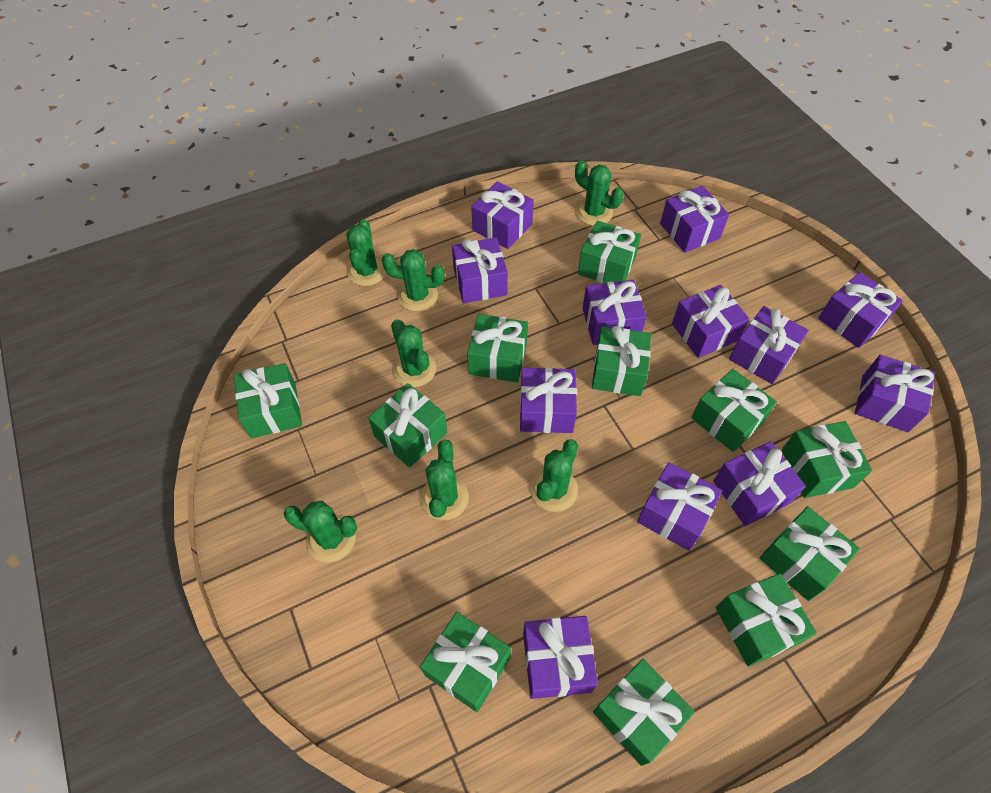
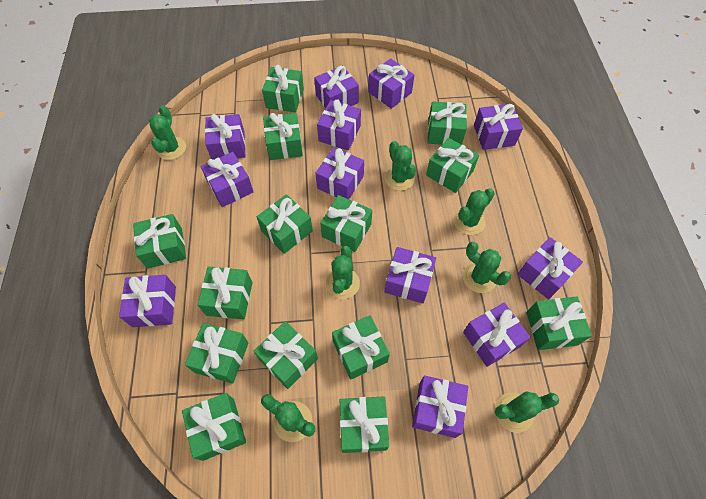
green gift: [234,363,302,438] [368,383,447,468] [420,612,511,712] [467,314,528,383] [578,221,641,283] [592,325,651,396] [593,659,695,766] [691,369,777,452] [716,573,817,667] [760,506,860,601] [782,421,872,498] = 11 -> [133,214,186,268] [182,393,246,461] [185,323,248,384] [198,266,253,319] [254,321,318,389] [257,194,313,254] [262,65,304,113] [263,113,303,160] [320,195,372,252] [332,315,390,380] [340,396,389,453] [426,138,479,193] [428,101,467,145] [526,297,592,350] = 14

